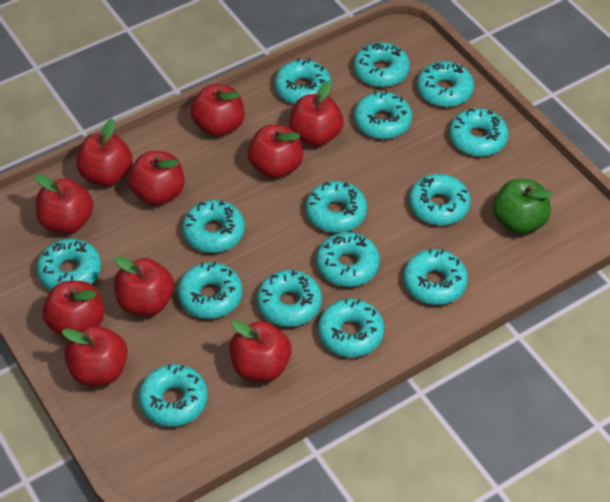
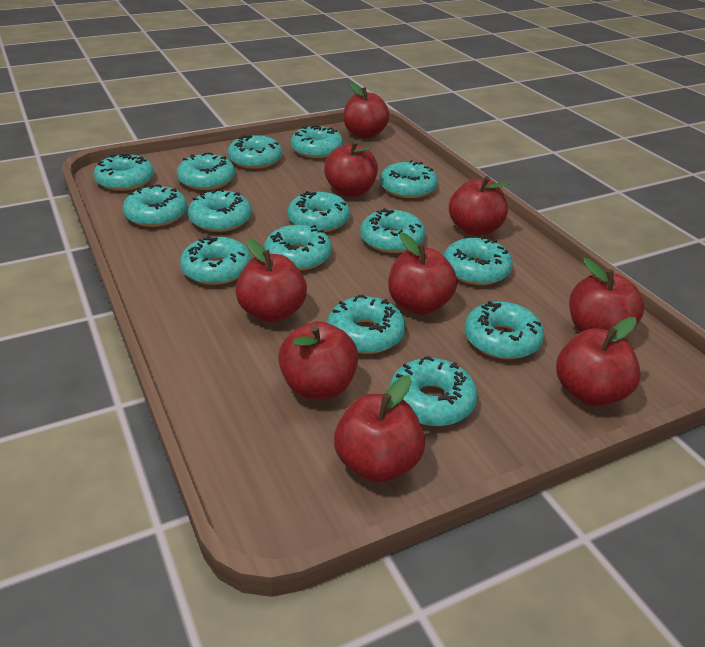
green apple: [493,179,553,234] = 1 -> none = 0
red apple: [35,174,93,234] [42,281,104,338] [62,326,128,386] [77,119,133,187] [114,256,174,316] [128,151,184,205] [190,84,244,137] [229,320,292,382] [248,125,303,178] [289,81,343,146] = 10 -> [235,238,307,323] [278,321,359,399] [324,141,378,197] [334,375,425,483] [343,82,390,139] [388,233,457,315] [449,176,510,236] [556,317,641,406] [569,258,644,332] = 9

